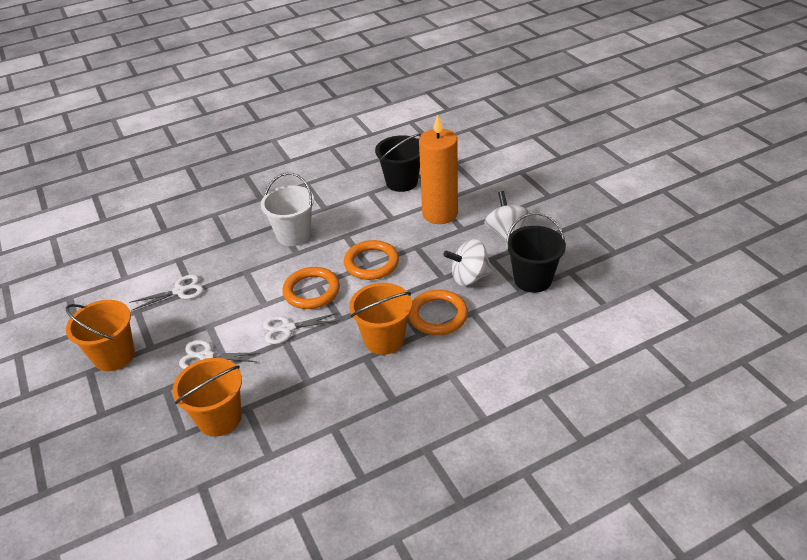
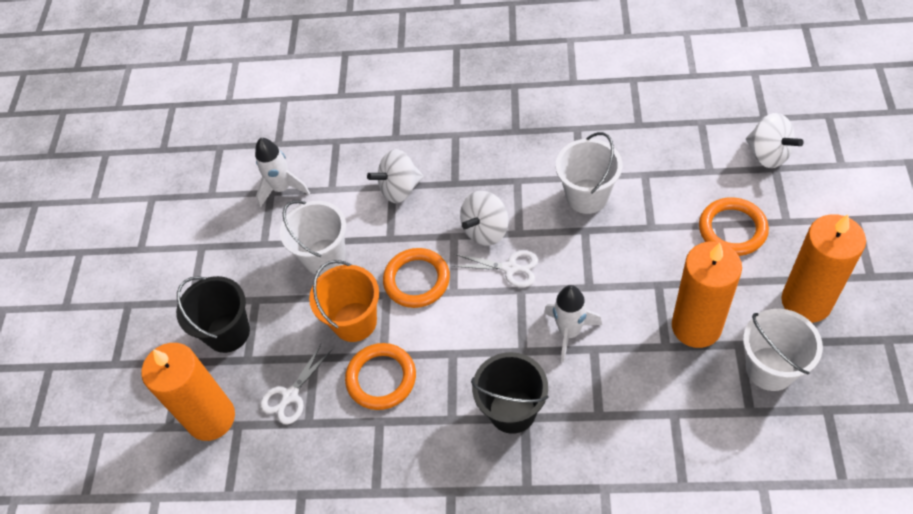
orange bucket: [66,300,135,371] [172,358,242,437] [349,283,412,355] = 3 -> [309,260,379,342] = 1
orange candle: [419,114,458,224] = 1 -> [142,343,235,441] [672,241,742,348] [781,214,866,323] = 3
white bucket: [261,173,314,246] = 1 -> [280,200,346,275] [556,132,622,214] [743,309,823,391] = 3
white rocket: none = 0 -> [255,138,310,208] [544,285,602,362] = 2
white scissors: [129,274,204,311] [179,340,260,369] [263,313,340,344] = 3 -> [260,344,332,425] [452,250,538,288] = 2
white spinning top: [444,239,493,286] [484,191,530,240] = 2 -> [367,149,424,203] [460,191,509,246] [746,113,803,168] = 3

